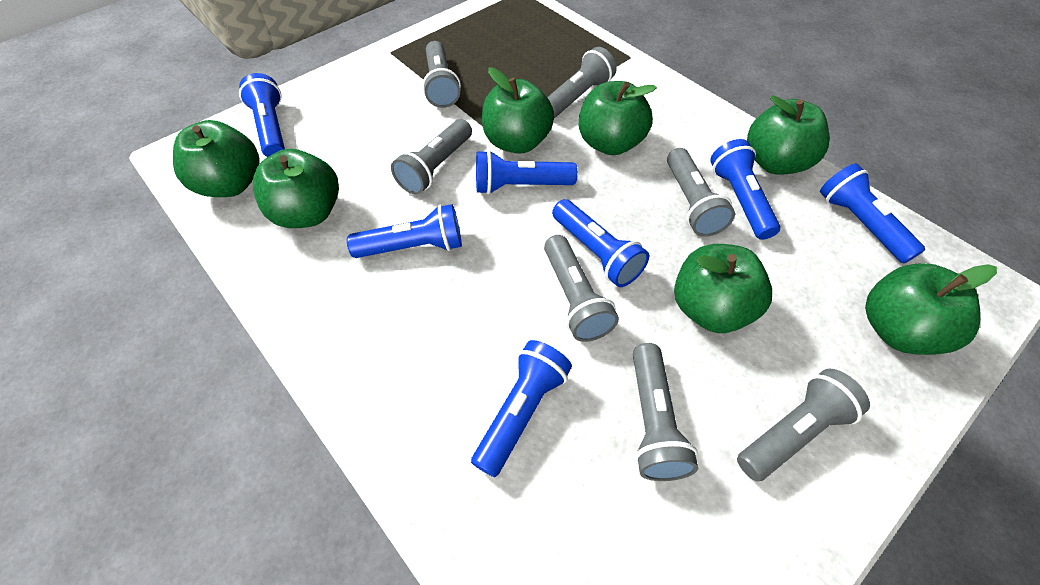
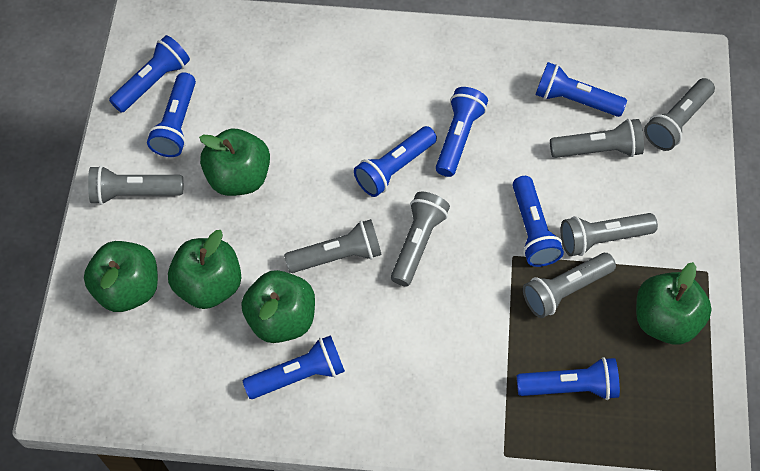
blue flashlight: [239,73,285,157] [347,204,462,258] [471,340,572,477] [476,150,578,195] [552,199,649,287] [710,139,780,240] [820,163,925,264] = 7 -> [109,35,190,113] [147,72,196,157] [243,335,345,399] [354,126,437,197] [436,87,488,177] [513,176,564,267] [517,357,620,400] [535,62,627,117] = 8
green apple: [173,120,260,197] [253,149,339,228] [482,67,554,154] [579,81,657,155] [674,244,772,333] [747,95,829,175] [865,263,997,355] = 7 -> [84,241,158,312] [168,230,242,309] [199,129,270,196] [241,270,315,343] [636,262,712,345] = 5

